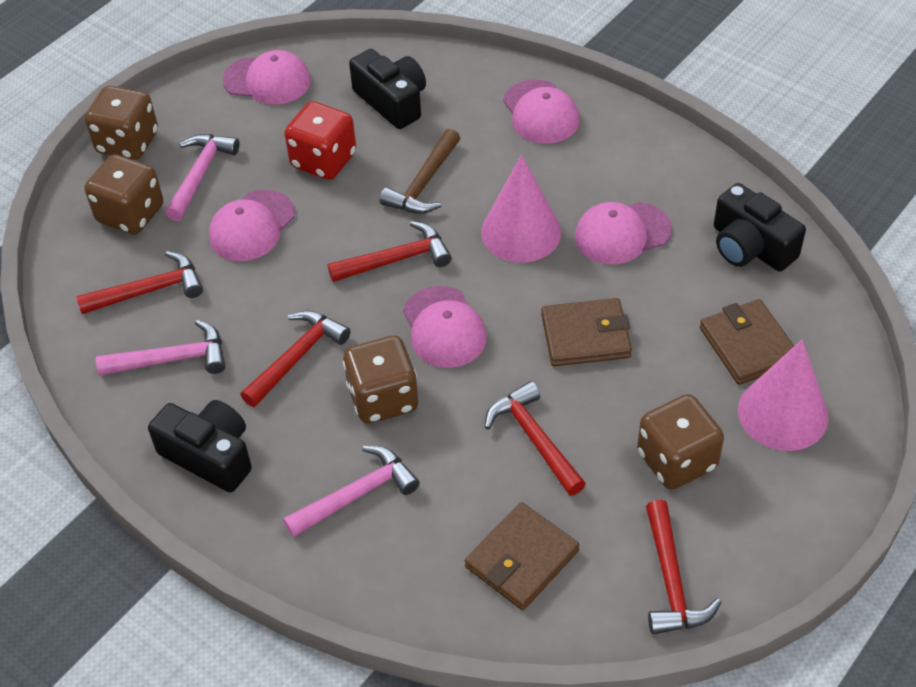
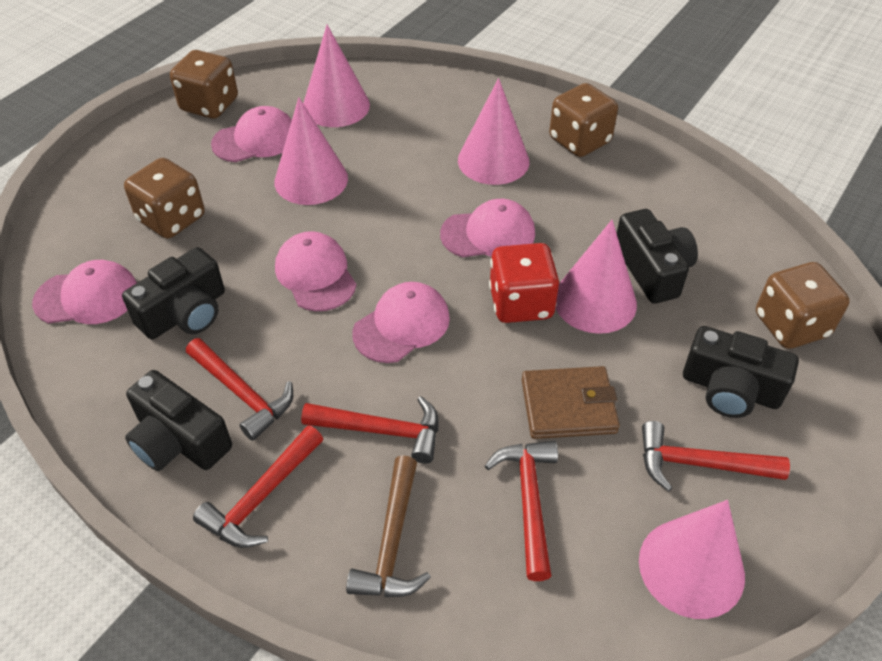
black camera: [148,400,252,493] [349,49,426,129] [714,183,806,271] = 3 -> [122,247,225,339] [125,370,232,471] [617,209,698,304] [683,326,799,418] = 4
brown wallet: [465,502,579,610] [541,298,632,366] [700,299,794,385] = 3 -> [522,366,620,439] = 1
pink cone: [481,155,561,263] [738,340,829,451] = 2 -> [275,97,348,205] [303,25,370,127] [458,78,529,185] [555,220,637,334] [639,500,745,619] = 5
pink hammer: [96,320,225,376] [165,134,239,221] [283,446,420,538] = 3 -> none = 0

